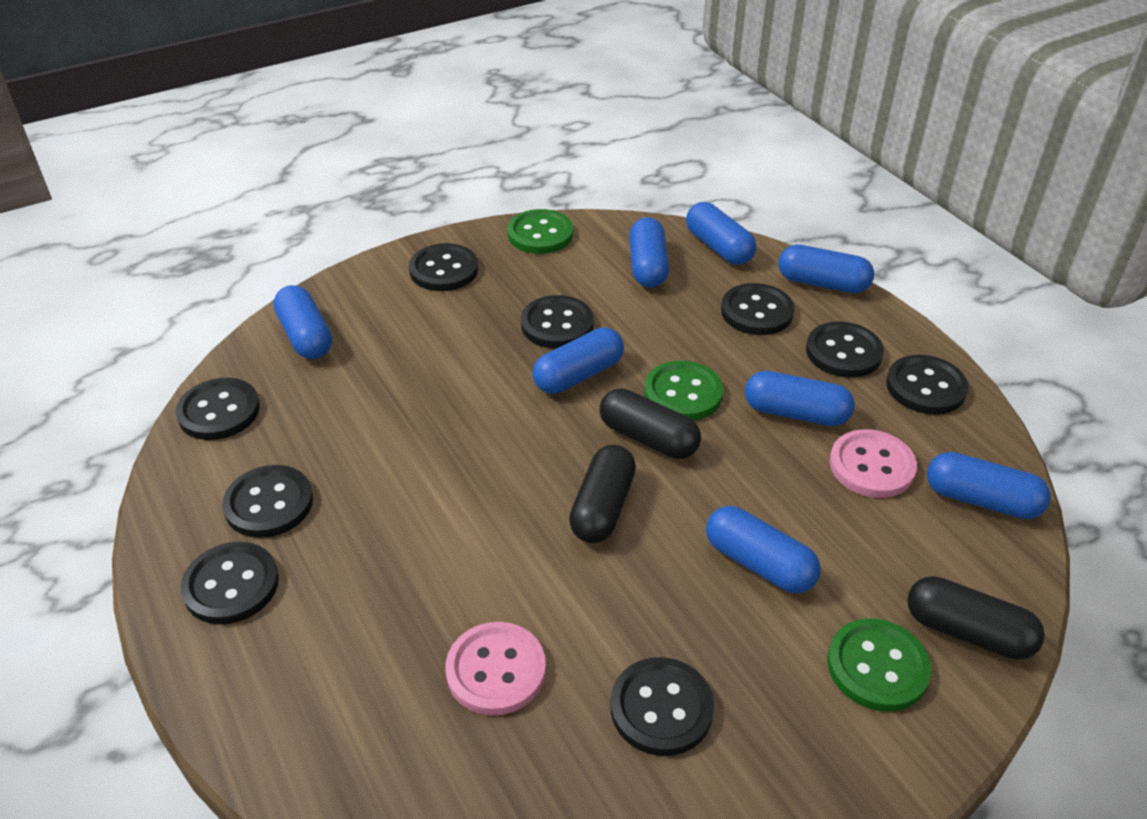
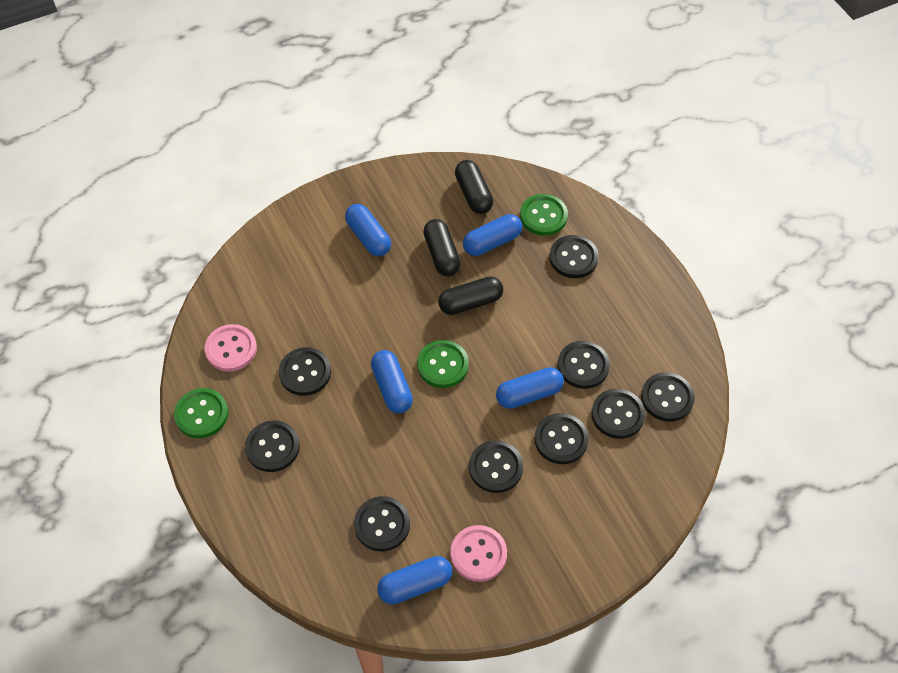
blue capsule: [274,285,332,359] [532,327,624,394] [629,217,669,288] [686,202,756,265] [706,506,821,593] [745,371,855,426] [778,245,874,293] [927,452,1051,519] = 8 -> [345,204,391,256] [371,350,413,413] [377,556,452,605] [463,214,522,256] [496,367,564,409] = 5

